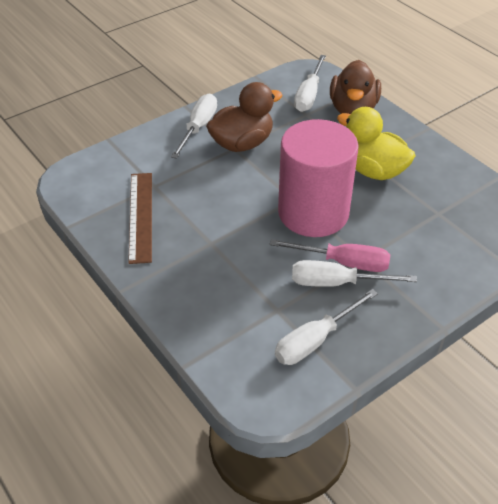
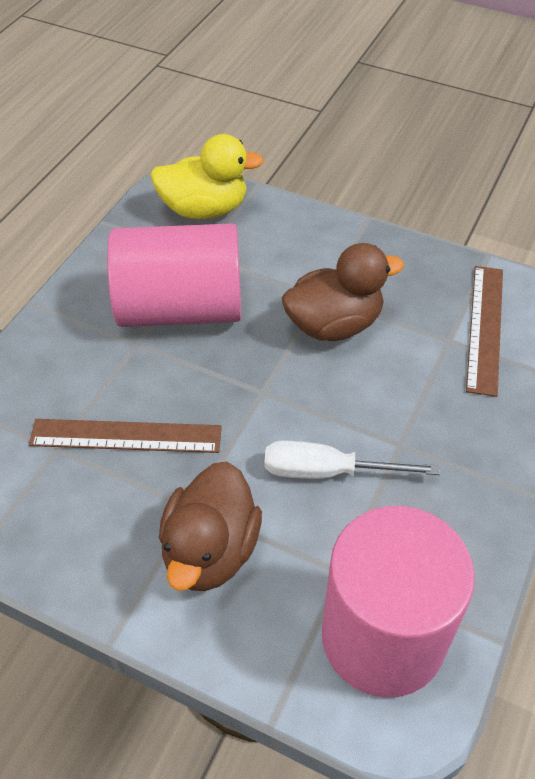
brown ruler: [128,173,152,264] = 1 -> [29,419,222,453] [466,266,503,397] = 2
pink cylinder: [278,119,359,237] = 1 -> [107,223,241,327] [322,506,475,698] = 2
pink screwdriver: [269,239,390,272] = 1 -> none = 0
white screwdriver: [171,94,217,159] [275,289,378,365] [292,260,417,287] [294,55,326,112] = 4 -> [264,440,440,479] = 1

